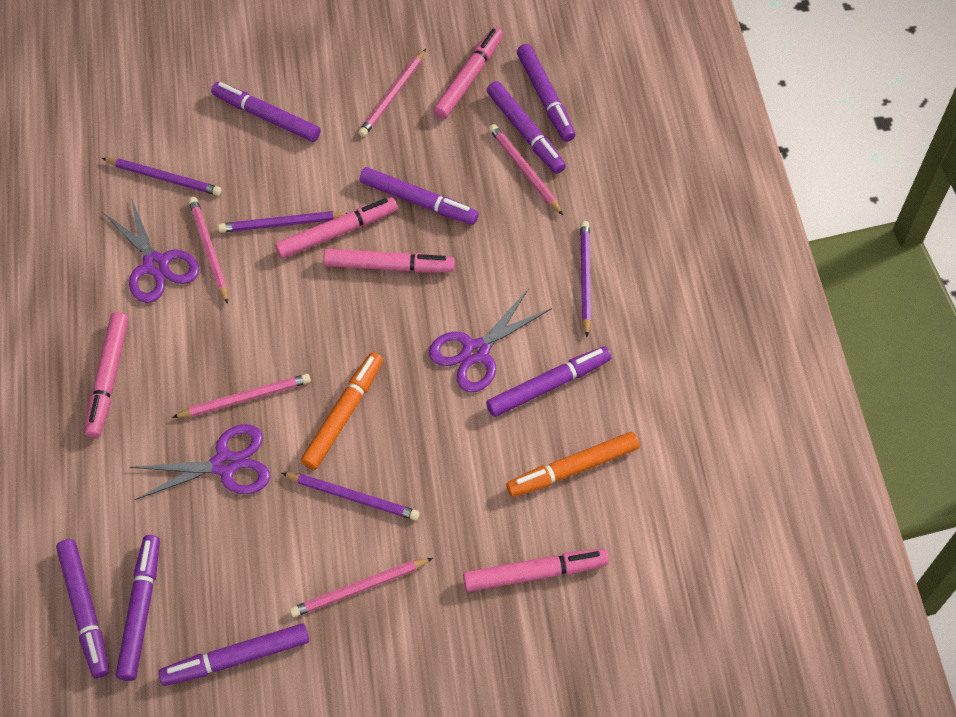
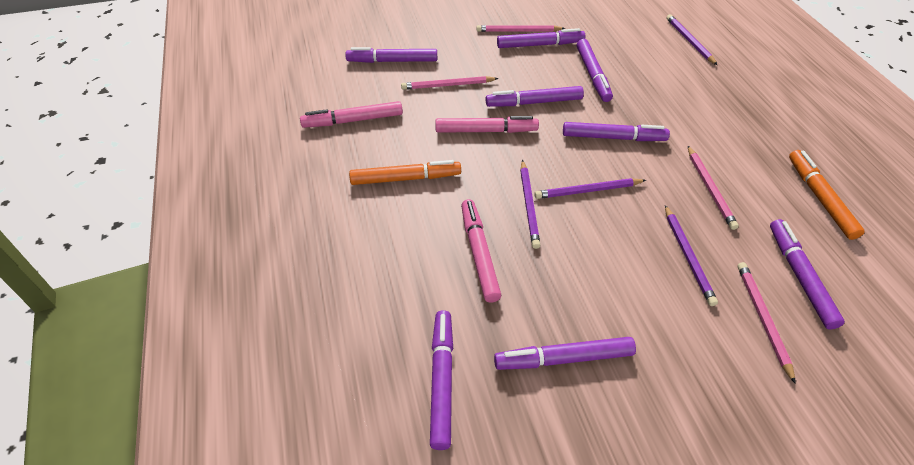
pink marker: [85,312,129,438] [275,197,397,259] [324,249,455,273] [433,27,503,119] [463,549,609,592] = 5 -> [300,101,403,128] [435,116,539,133] [461,199,501,303] = 3
pink pencil: [172,374,311,418] [189,197,228,304] [290,558,433,617] [358,49,426,137] [489,124,563,215] = 5 -> [401,76,499,90] [476,25,565,32] [688,146,739,230] [737,262,796,384] = 4
purple scissors: [103,198,199,303] [130,424,270,500] [429,288,552,392] = 3 -> none = 0

